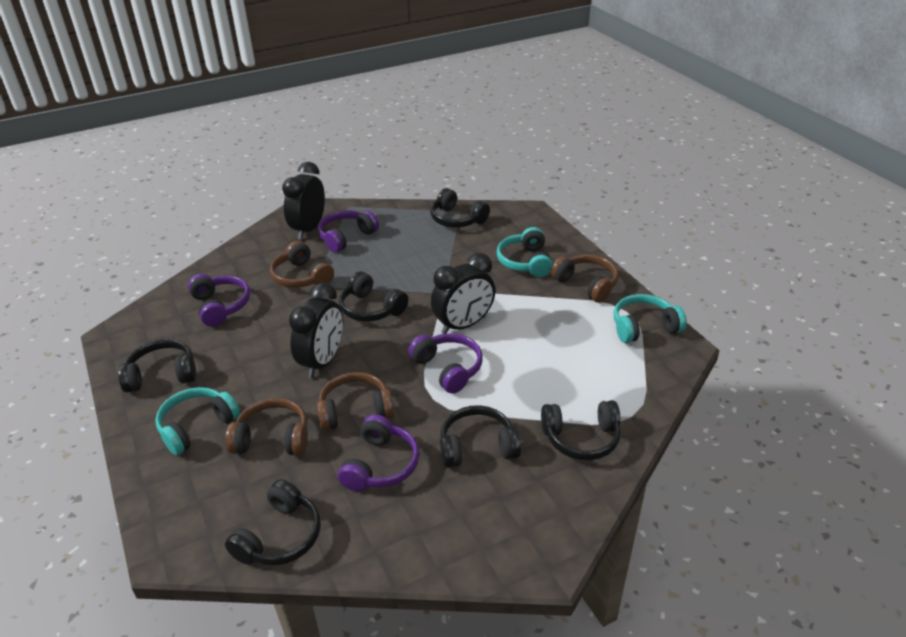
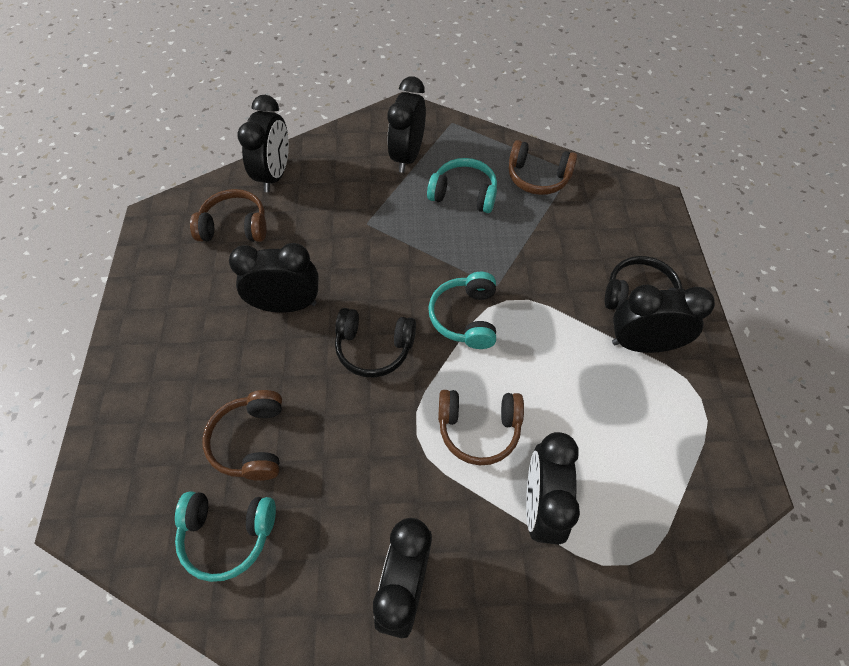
black clock: [282,162,325,239] [289,283,343,378] [431,253,495,334] = 3 -> [229,243,319,313] [237,95,289,192] [373,518,432,638] [387,76,426,173] [526,432,580,545] [612,285,715,353] = 6
black headphones: [118,339,196,393] [225,480,321,565] [339,271,408,321] [430,188,490,227] [440,405,521,468] [541,400,621,460] = 6 -> [335,308,416,378] [605,256,686,310] = 2
purple headphones: [188,274,250,327] [318,210,379,253] [338,414,419,492] [408,333,483,394] = 4 -> none = 0

